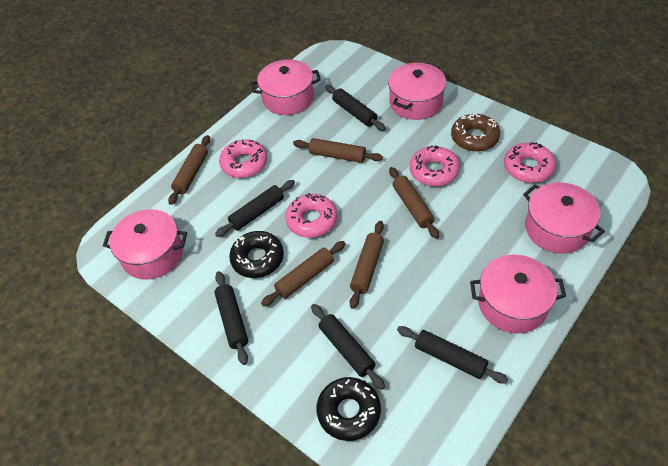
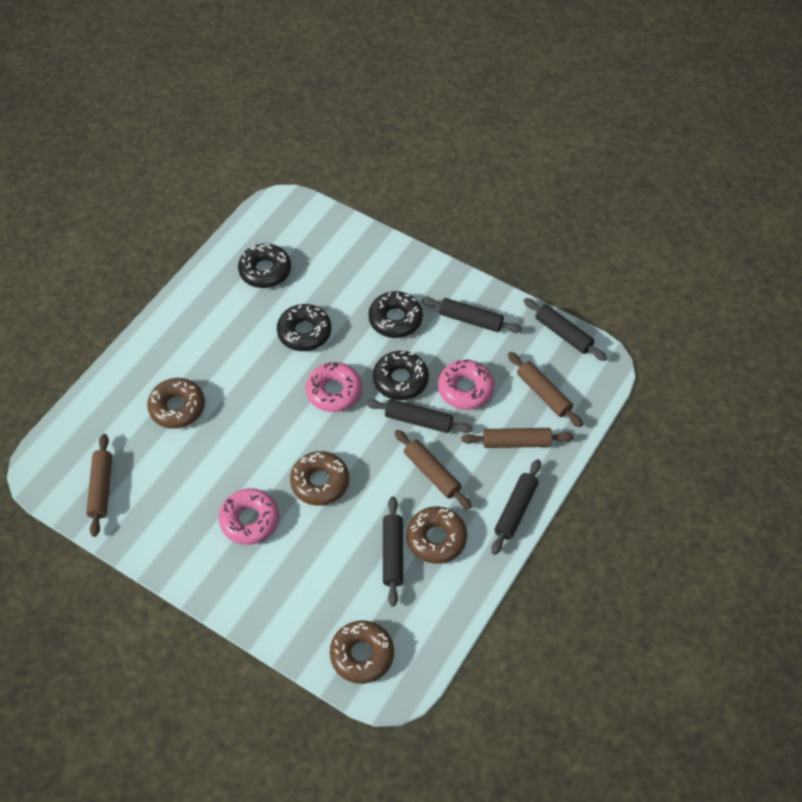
black donut: [229,231,284,278] [317,377,381,441] = 2 -> [238,244,291,288] [277,304,331,351] [368,291,423,338] [373,351,429,400] = 4
brown donut: [451,113,500,152] = 1 -> [147,378,205,429] [290,451,349,506] [330,620,394,684] [406,506,467,564] = 4
brown rolling pin: [168,135,210,205] [261,241,345,307] [293,138,383,163] [350,221,384,309] [389,167,439,239] = 5 -> [86,434,112,537] [395,430,472,509] [462,428,573,448] [508,352,583,427] = 4
pink donut: [219,139,267,178] [285,193,337,238] [410,145,460,186] [504,142,556,183] = 4 -> [219,488,279,545] [306,362,362,412] [438,359,494,410] = 3
pink pot: [103,209,187,280] [251,59,321,115] [388,63,446,120] [470,255,566,333] [523,182,605,254] = 5 -> none = 0

